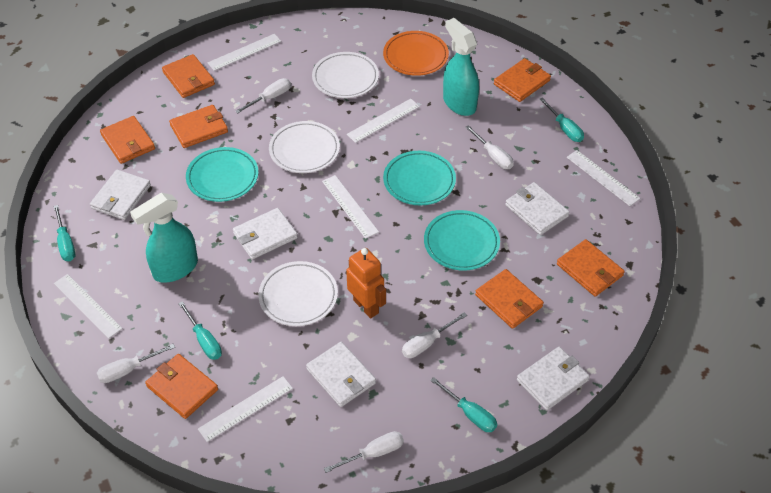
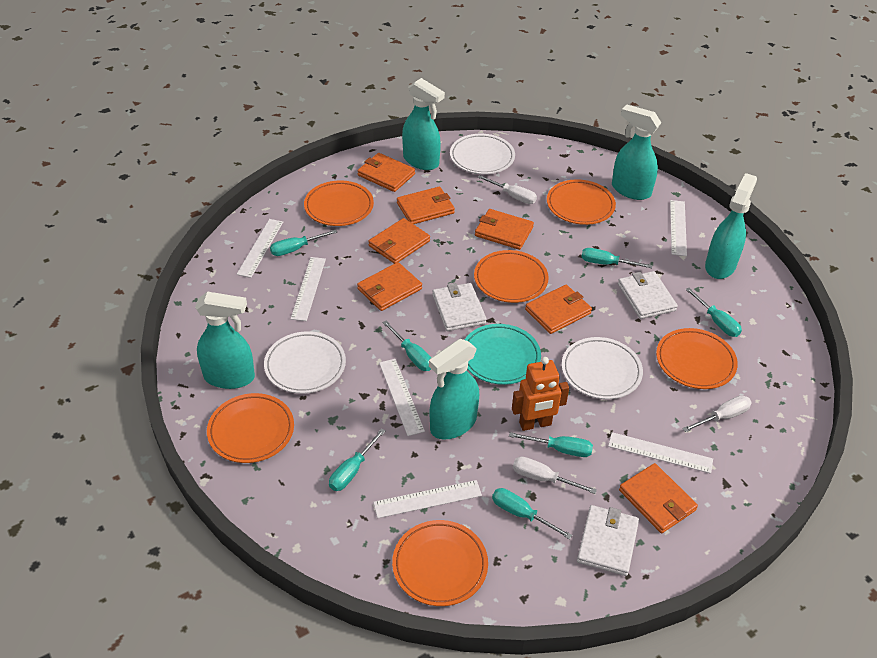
orange plate: [383,31,449,76] = 1 -> [207,393,294,463] [304,180,374,226] [392,520,488,606] [474,250,549,303] [547,179,616,225] [656,328,738,389] = 6
turquoise plate: [186,147,259,202] [383,151,456,205] [424,210,500,270] = 3 -> [465,324,541,385] = 1
turquoise screwdriver: [54,205,75,261] [178,301,222,360] [430,377,497,432] [539,98,584,142] = 4 -> [270,229,337,256] [329,428,385,491] [382,321,431,371] [492,488,572,539] [509,432,593,457] [581,248,652,268] [685,287,742,337] = 7
turquoise spray bottle: [130,193,198,283] [443,18,479,116] = 2 -> [195,292,255,389] [402,78,445,170] [429,339,479,440] [612,104,661,200] [705,173,757,279] = 5
white screwdriver: [97,344,175,383] [235,78,291,114] [324,431,404,473] [402,313,467,358] [465,125,514,169] = 5 -> [478,175,537,204] [513,457,597,494] [683,395,752,432] = 3
white wallet: [90,170,151,220] [233,208,298,259] [306,342,376,407] [505,182,570,235] [517,347,590,410] = 5 -> [432,283,487,331] [577,505,639,576] [618,271,678,319] = 3

